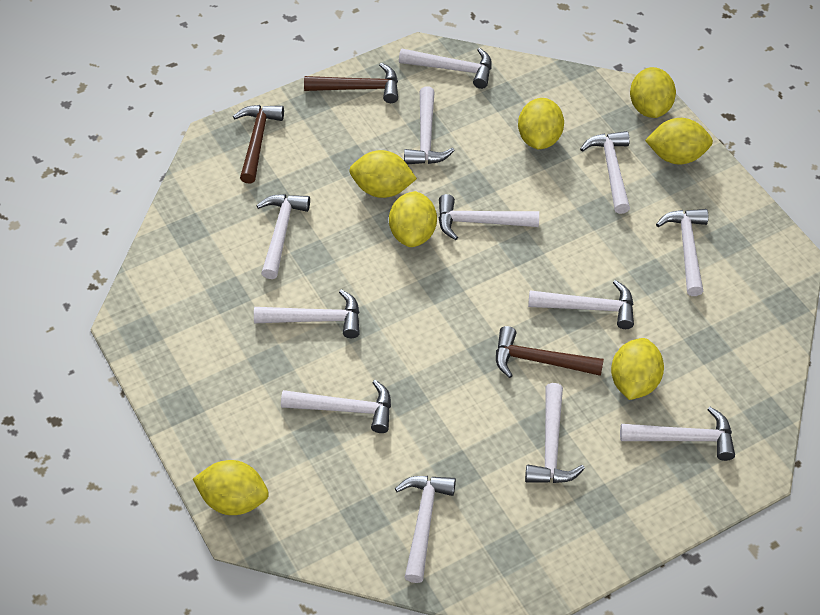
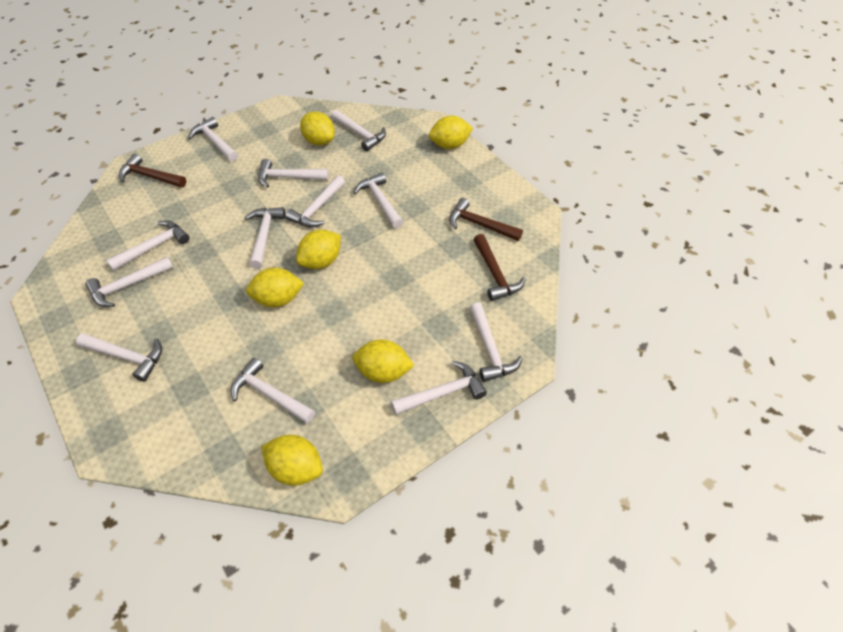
yellow lemon: [193,460,269,515] [349,150,417,198] [389,191,437,247] [518,98,564,149] [611,338,664,400] [630,67,676,118] [645,118,713,165] = 7 -> [246,268,304,307] [261,435,323,486] [296,229,341,269] [300,111,335,145] [353,340,414,383] [429,116,473,149] = 6

